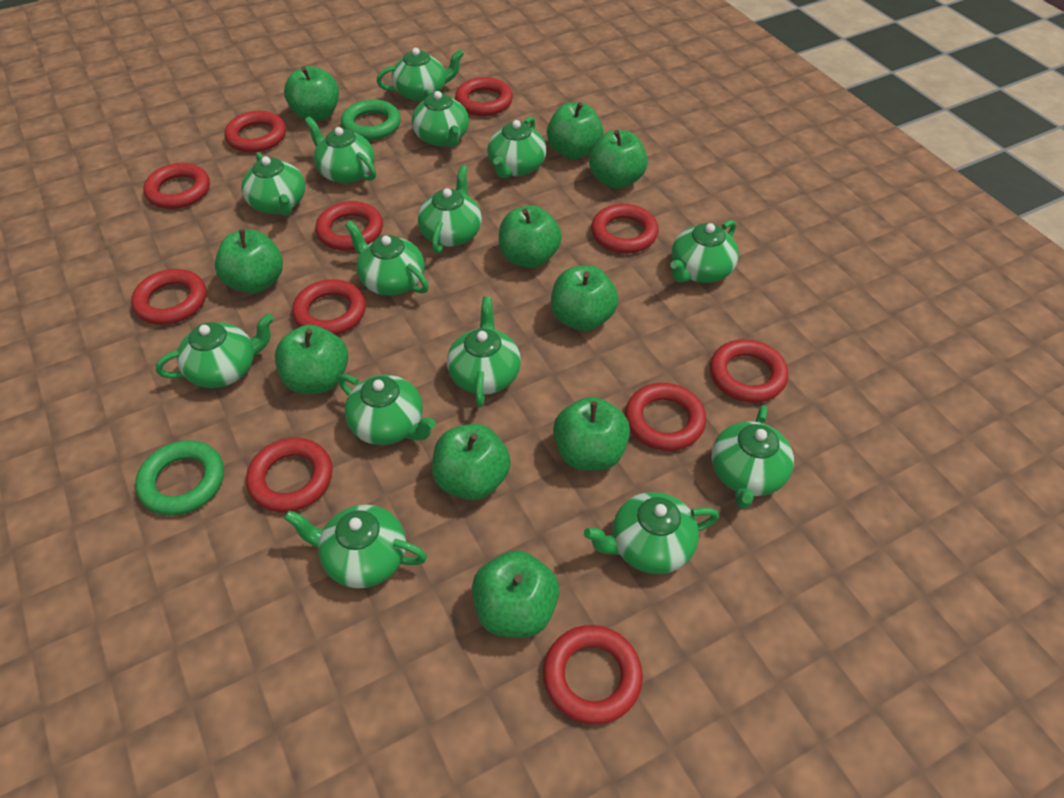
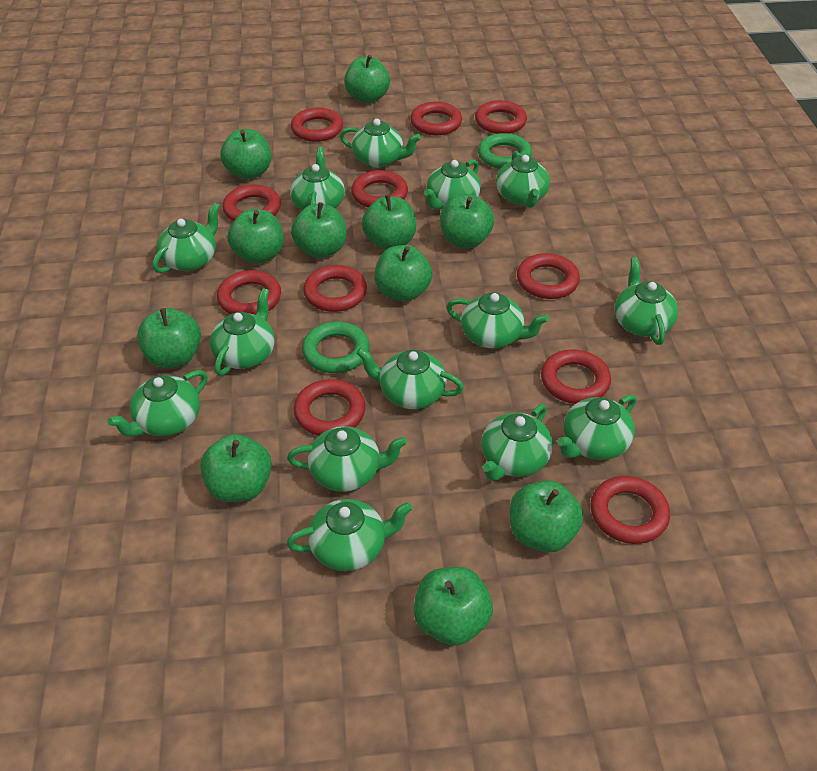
green apple: [215,229,283,294] [275,325,348,394] [284,66,339,121] [432,424,511,500] [472,550,559,638] [499,205,562,268] [547,102,603,160] [551,265,618,331] [553,397,630,471] [589,130,648,189] = 10 -> [137,308,201,368] [200,434,272,502] [220,129,271,180] [228,209,284,264] [291,202,346,258] [344,55,390,103] [362,194,416,250] [374,245,432,302] [414,567,493,646] [440,194,494,248] [510,480,583,552] = 11

